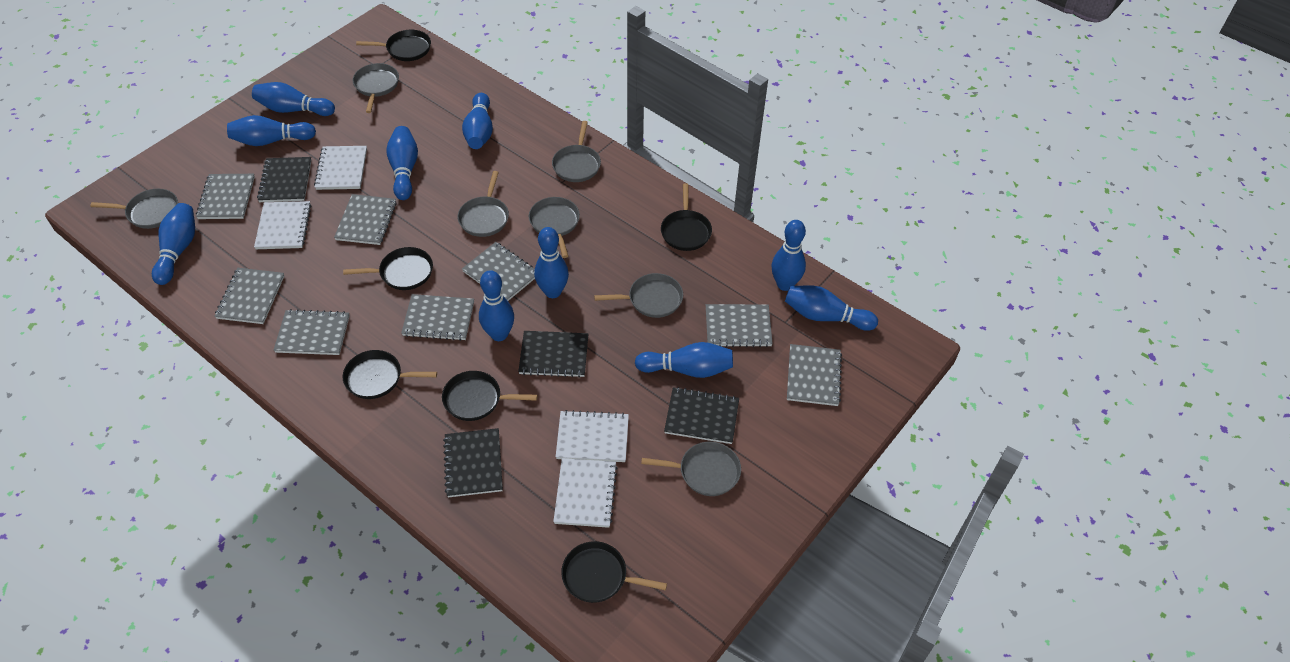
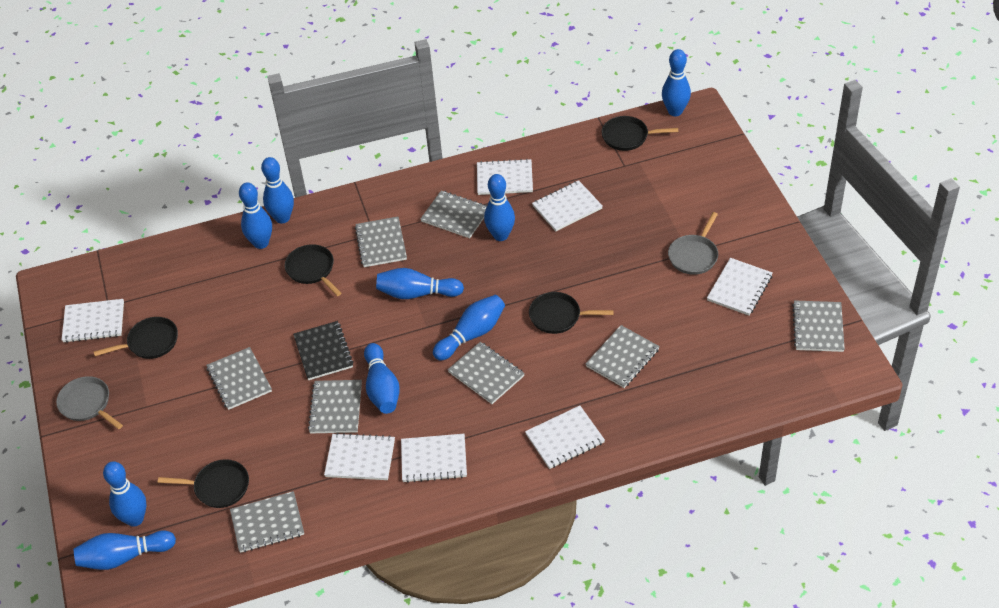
black notebook: [257,157,311,202] [443,428,503,497] [518,331,588,378] [664,387,739,444] = 4 -> [293,321,354,380] = 1
black pan: [343,247,433,290] [343,350,437,399] [356,30,431,61] [442,371,537,421] [561,541,667,603] [661,183,712,251] = 6 -> [94,317,178,359] [158,459,249,508] [284,244,342,296] [529,292,614,334] [601,116,678,151] = 5
blue bowling pin: [152,203,195,285] [227,115,316,146] [252,82,335,116] [386,126,418,200] [462,93,493,149] [479,270,514,341] [534,227,569,298] [635,342,733,378] [771,220,806,291] [785,286,878,331] = 10 -> [73,530,176,570] [103,461,147,527] [239,182,272,249] [261,157,294,224] [364,343,400,414] [376,268,464,299] [433,295,505,361] [484,174,515,241] [662,49,691,116] = 9
grey pan: [90,189,178,229] [353,63,399,113] [458,171,509,237] [529,197,580,258] [552,121,601,182] [594,273,683,318] [641,442,741,496] = 7 -> [56,376,123,429] [668,212,718,275] = 2
white notebook: [254,201,311,249] [314,146,367,190] [553,458,617,528] [556,410,629,462] = 4 -> [62,299,124,343] [324,433,395,480] [401,434,467,483] [477,159,533,195] [525,406,605,469] [532,180,603,231] [707,258,773,316] = 7

